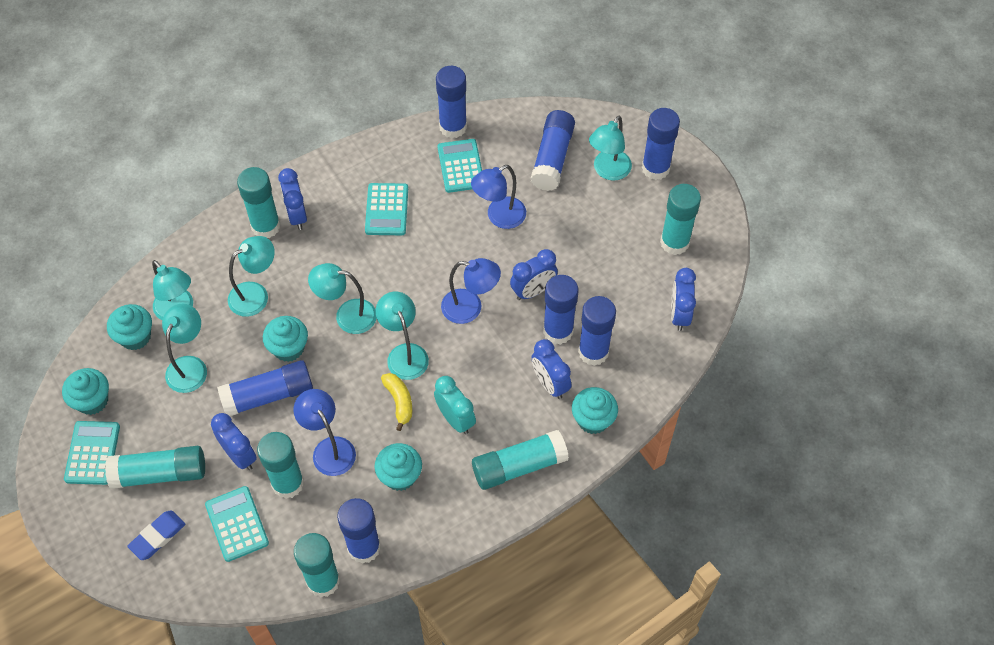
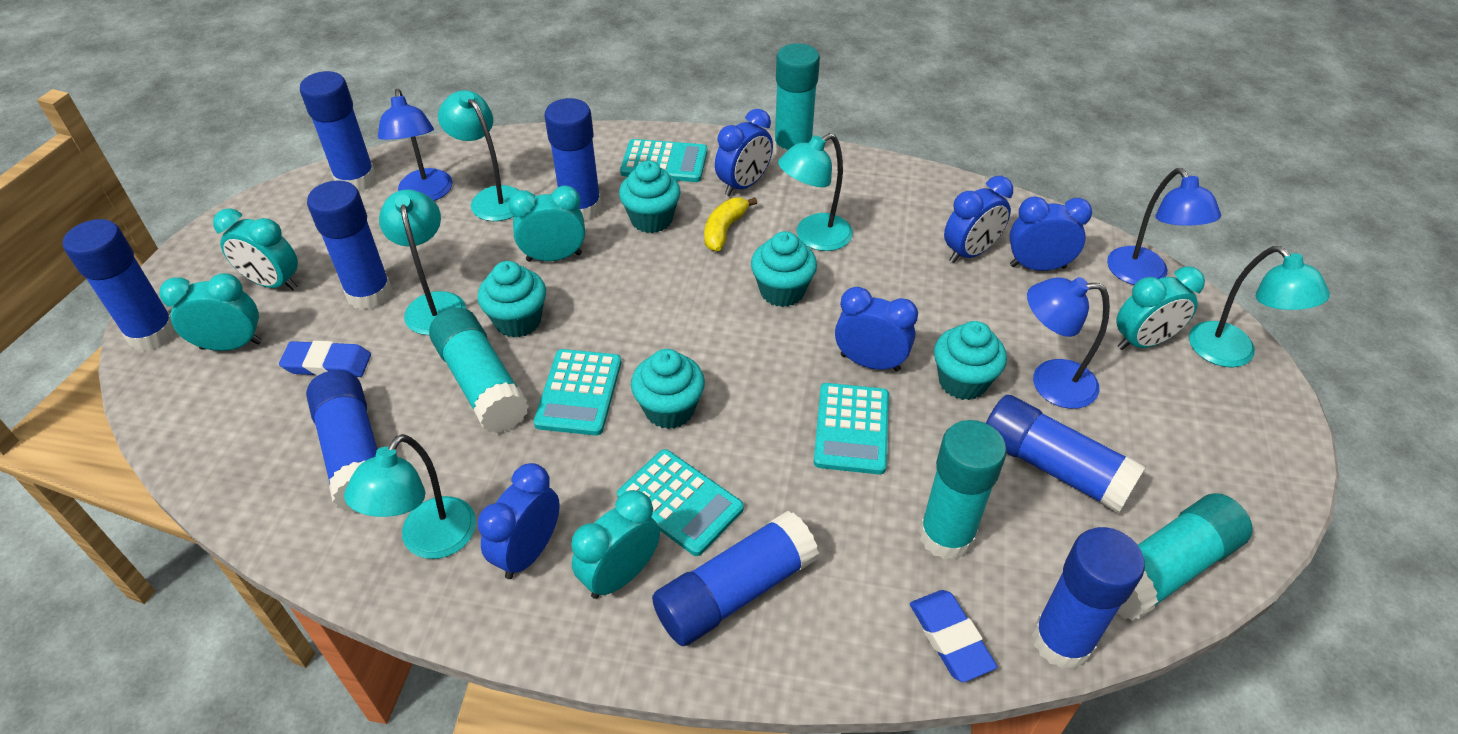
blue eraser: [127,510,186,560] = 1 -> [279,340,371,377] [910,590,997,682] = 2
blue glue stick: [217,360,313,416] [337,498,381,564] [436,66,467,139] [531,110,575,191] [543,275,578,345] [578,296,616,366] [642,108,680,180] = 7 -> [63,219,176,351] [300,71,376,192] [306,370,377,512] [307,180,392,310] [544,98,602,221] [652,511,819,646] [986,395,1146,513] [1032,527,1145,669] = 8
turquoise clock: [434,376,476,434] = 1 -> [159,273,262,351] [213,208,298,290] [508,185,585,262] [571,490,660,599] [1116,266,1205,350] = 5
turquoise glue stick: [105,446,205,489] [237,167,281,238] [257,432,304,499] [294,533,340,597] [472,430,569,490] [660,184,701,255] = 6 -> [429,308,529,433] [773,43,820,159] [919,420,1007,560] [1116,493,1253,621] = 4
turquoise lamp: [152,260,193,320] [162,304,207,393] [228,236,275,317] [308,263,377,334] [376,292,429,380] [589,116,632,181] = 6 -> [344,434,476,559] [379,189,466,335] [438,90,520,221] [778,133,853,251] [1189,246,1330,367] = 5

